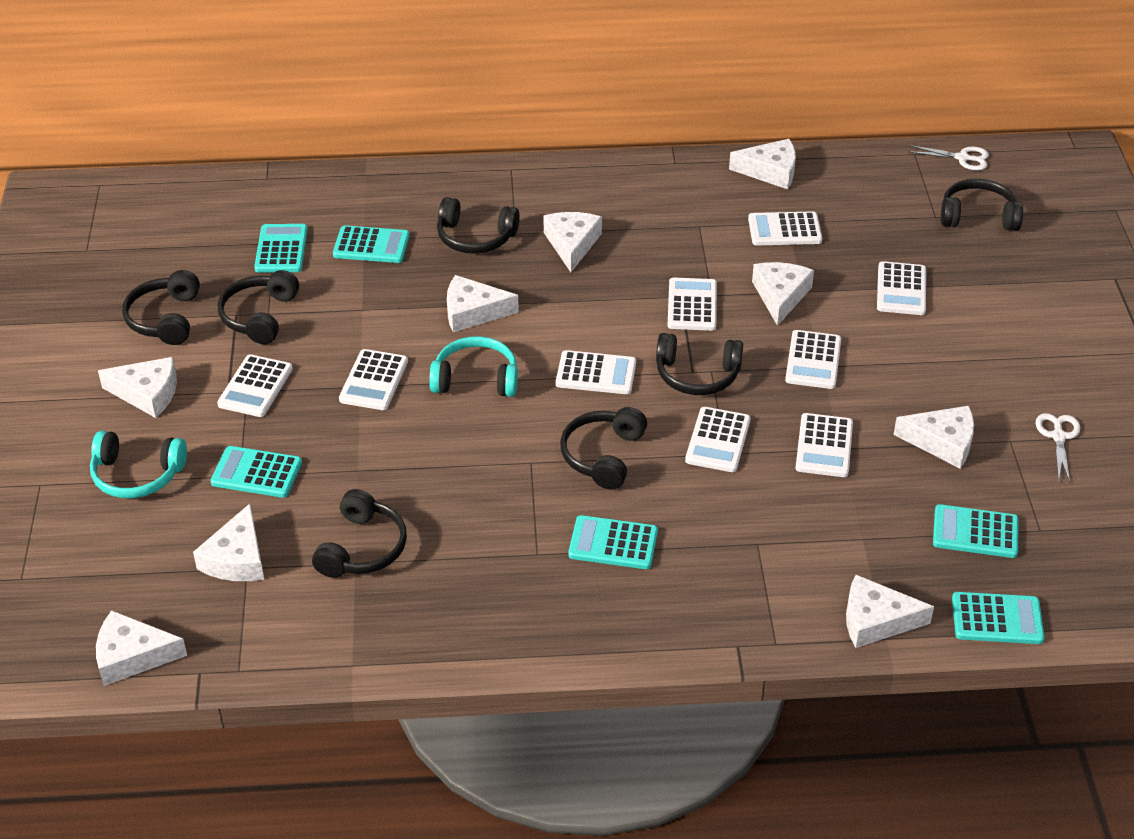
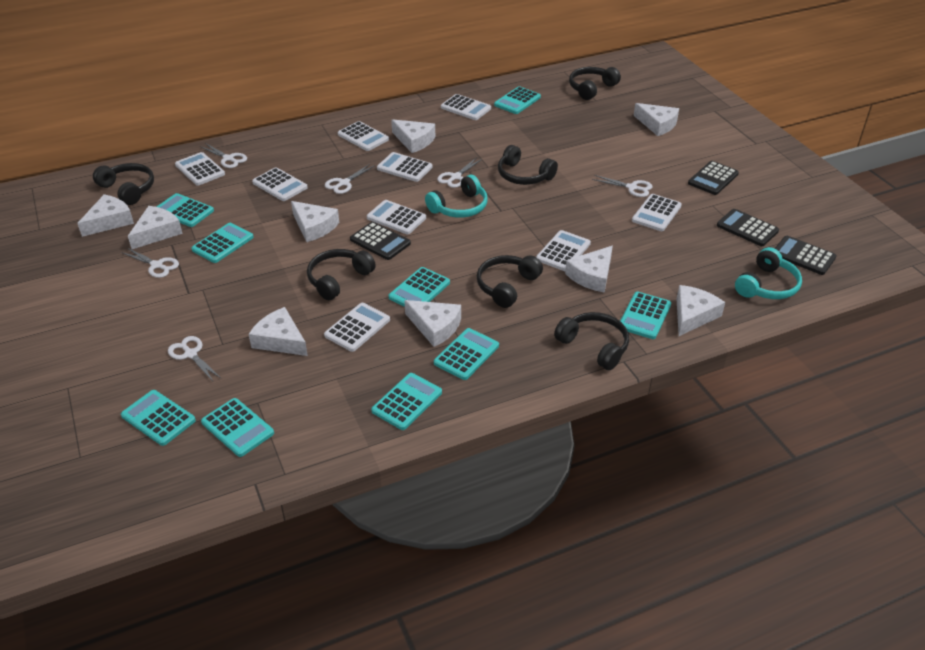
black calculator: none = 0 -> [350,222,411,260] [688,161,739,195] [717,209,779,246] [775,236,837,275] = 4
black headphones: [122,270,200,345] [218,270,299,344] [312,489,407,578] [437,197,520,254] [560,407,647,490] [656,333,743,395] [941,179,1023,231] = 7 -> [93,163,154,205] [307,249,376,300] [477,255,543,308] [498,145,558,185] [554,312,629,370] [569,67,621,100] = 6
turquoise calculator: [210,446,302,498] [254,224,308,273] [333,225,410,263] [568,515,658,569] [933,504,1019,558] [952,592,1044,644] = 6 -> [121,390,196,446] [157,193,214,227] [191,223,254,263] [201,398,274,457] [371,373,442,430] [388,267,450,307] [434,328,499,380] [494,86,541,114] [620,292,671,339] = 9
white scissors: [907,145,989,170] [1036,413,1080,483] = 2 -> [121,248,179,278] [168,336,222,381] [200,143,247,168] [325,164,375,194] [437,158,482,188] [592,175,652,197] = 6

